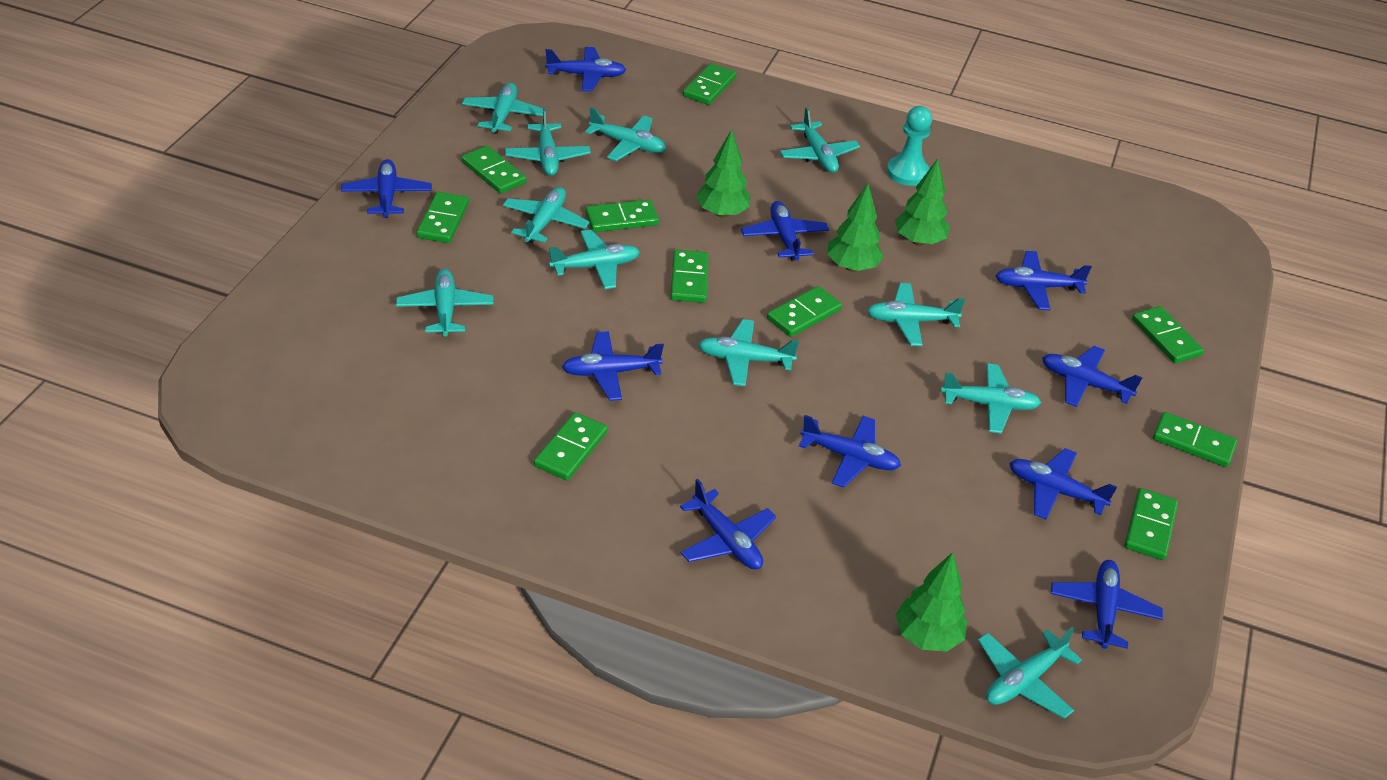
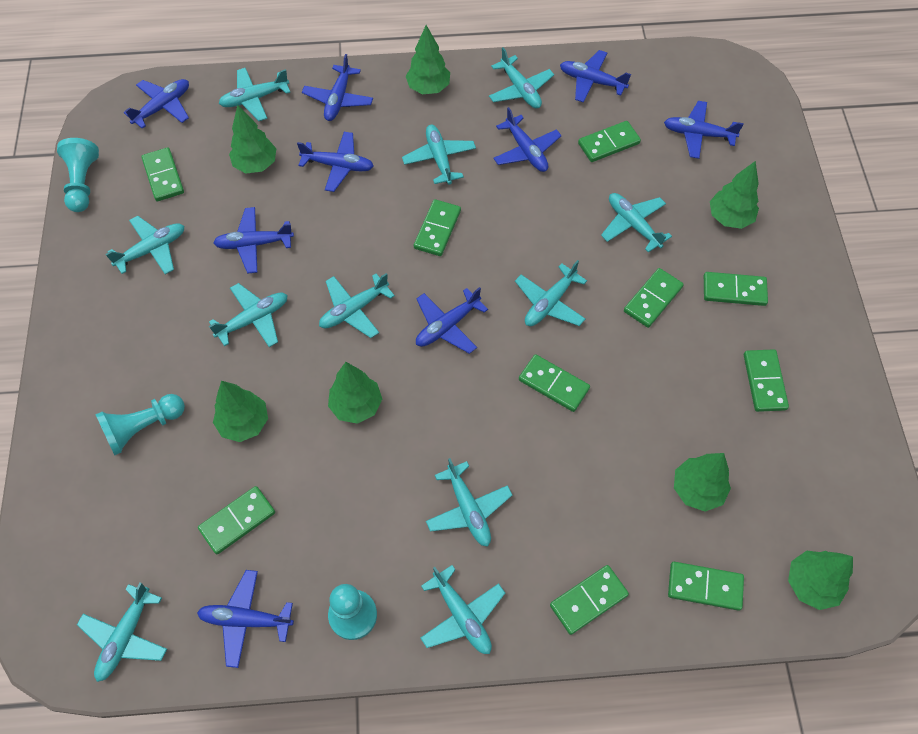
blue plane: [341,159,432,218] [545,47,626,92] [562,331,664,401] [680,479,776,570] [741,201,829,261] [799,415,901,488] [996,251,1092,310] [1009,448,1117,520] [1042,346,1143,407] [1051,560,1163,649] = 10 -> [124,79,189,129] [197,570,294,668] [213,207,294,274] [297,132,374,192] [302,54,373,121] [416,287,488,354] [493,107,562,172] [560,50,631,103] [664,101,744,159] = 9
green tree: [696,129,750,218] [827,184,883,272] [895,158,950,246] [895,552,967,652] = 4 -> [213,381,268,442] [229,105,277,173] [328,362,382,424] [406,25,450,94] [674,453,731,512] [710,161,759,229] [788,551,853,610] = 7
turquoise pawn: [887,106,932,186] = 1 -> [57,138,99,212] [95,394,185,456] [328,584,377,640] = 3

